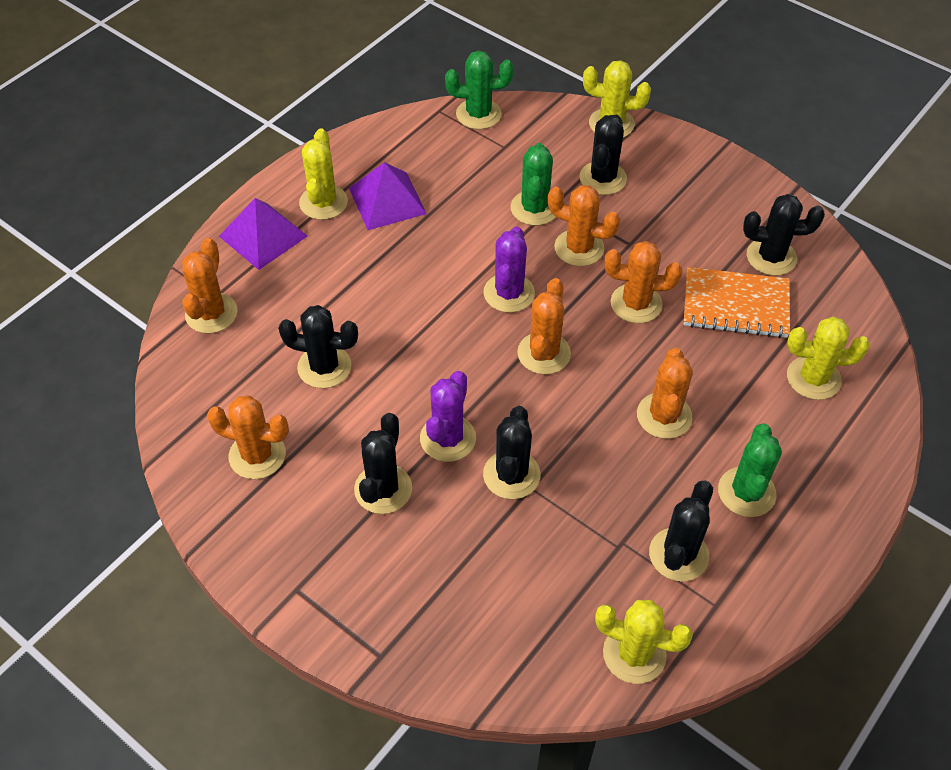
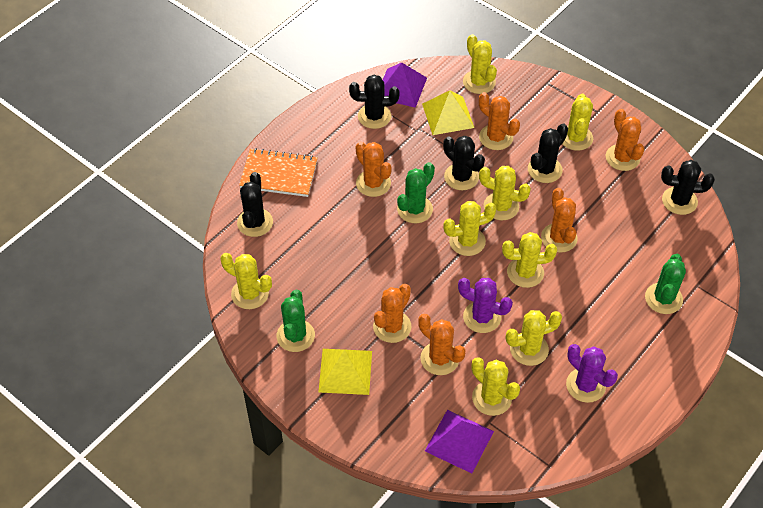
black cactus: [278,305,358,388] [354,413,412,514] [483,406,540,499] [579,115,627,195] [649,480,713,581] [743,194,825,276] = 6 -> [237,172,273,237] [349,75,399,129] [443,136,485,190] [528,123,568,183] [661,160,715,215] = 5
yellow cactus: [299,129,348,220] [583,60,651,137] [595,600,693,684] [787,316,870,400] = 4 -> [220,253,272,309] [443,201,496,256] [463,34,497,94] [471,357,520,416] [479,166,531,220] [502,232,557,288] [506,310,562,366] [562,94,593,151] = 8
yellow pyramid: none = 0 -> [318,349,372,395] [422,90,474,135] = 2

